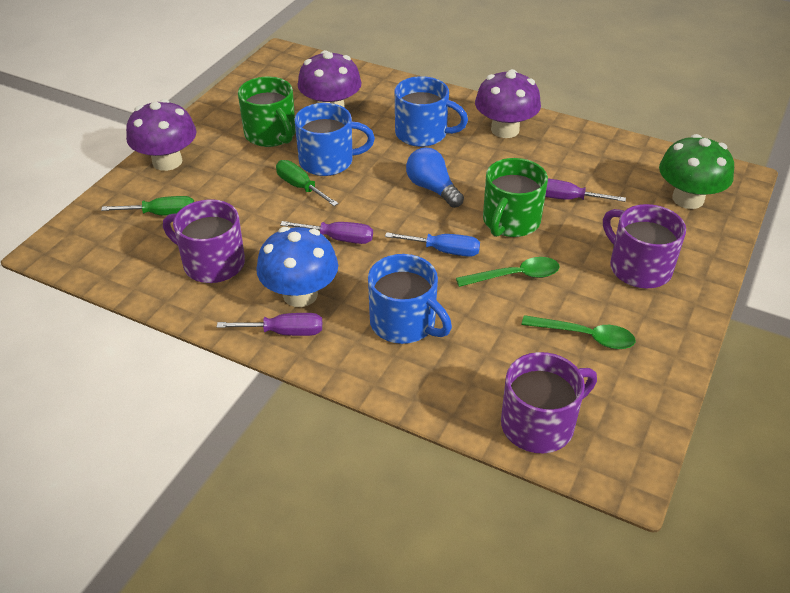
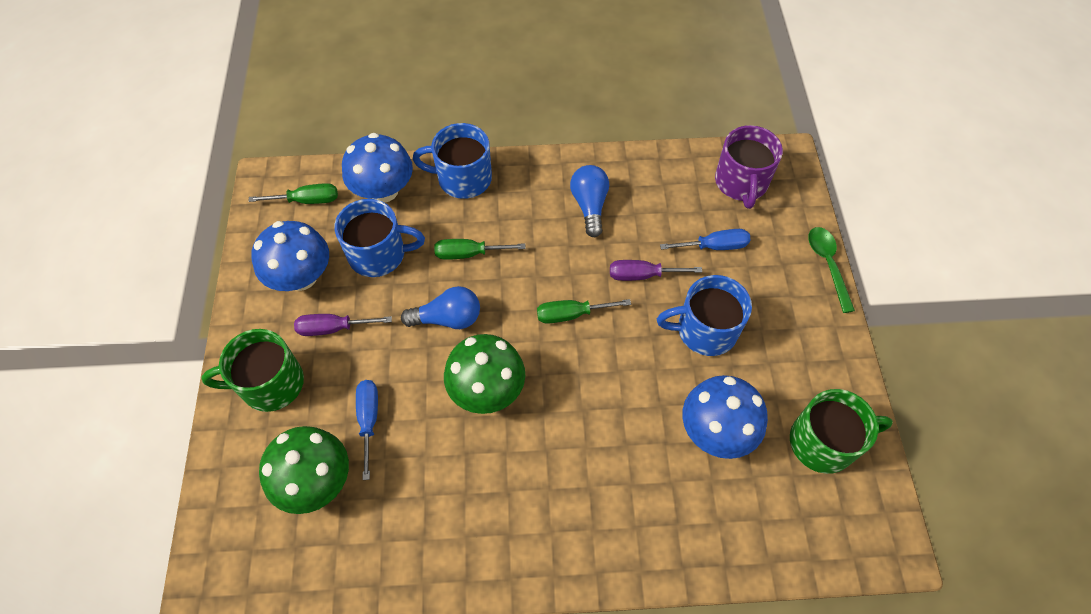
blue light bulb: [406,147,464,208] = 1 -> [401,286,480,329] [570,165,609,237] = 2
blue mushroom: [256,227,338,307] = 1 -> [252,221,329,291] [342,133,413,203] [682,375,768,459] = 3
blue screwdriver: [385,232,480,257] = 1 -> [356,380,378,480] [660,229,750,250] = 2
green mushroom: [659,134,734,209] = 1 -> [259,426,349,514] [444,334,525,414] = 2
green screwdriver: [101,196,194,216] [276,160,339,206] = 2 -> [248,183,338,204] [434,239,526,260] [537,299,631,324] = 3
green spoon: [456,257,560,287] [521,315,636,349] = 2 -> [808,227,855,313] = 1
purple mug: [163,199,245,283] [501,352,597,453] [603,204,686,288] = 3 -> [715,125,783,209] = 1
purple mushroom: [126,99,197,171] [297,50,362,108] [475,69,541,138] = 3 -> none = 0
purple screwdriver: [217,313,322,336] [280,221,373,244] [545,179,626,202] = 3 -> [294,314,392,336] [610,260,702,281] = 2

